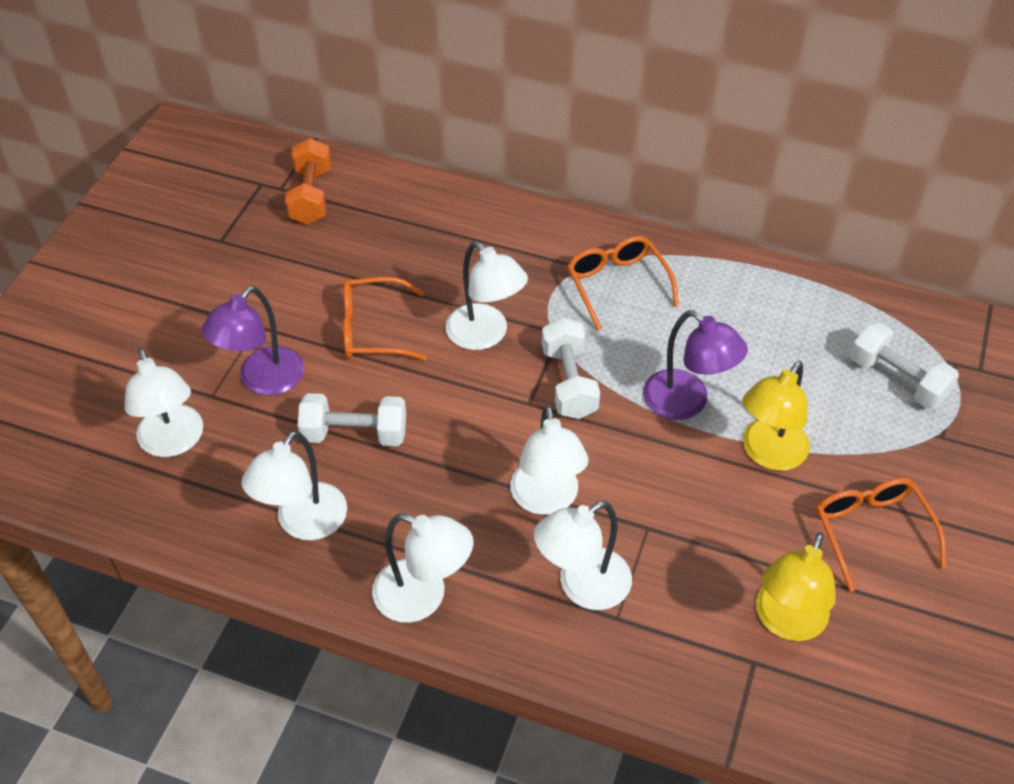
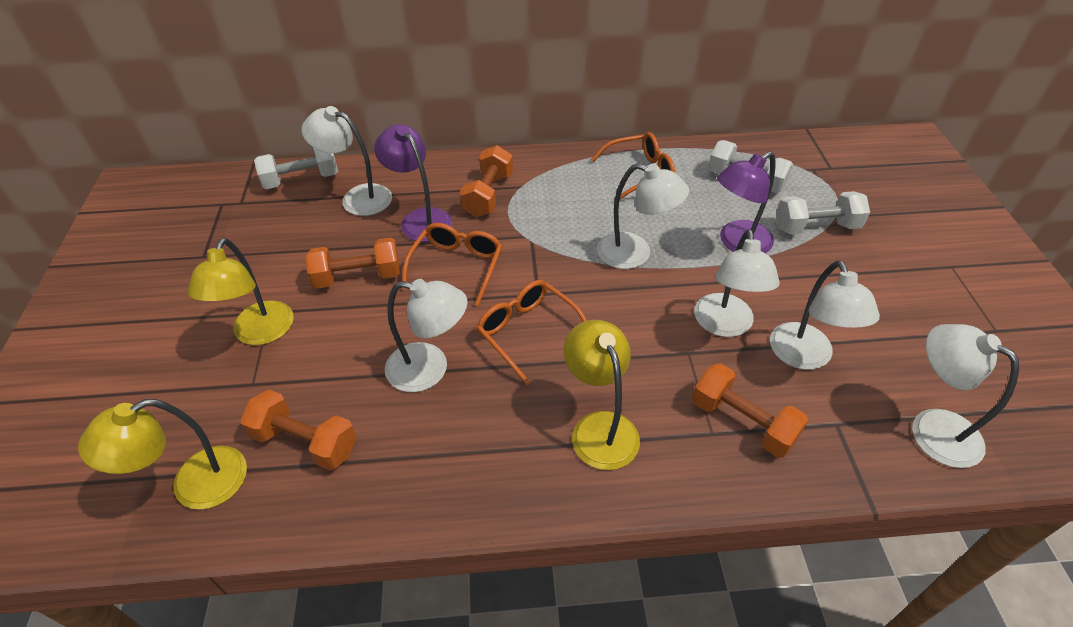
orange dumbbell: [285,138,331,224] = 1 -> [240,390,357,470] [305,238,400,289] [460,145,513,217] [692,363,808,458] = 4
yellow lamp: [742,361,810,471] [756,532,836,641] = 2 -> [78,399,247,510] [187,238,294,345] [564,320,640,470] = 3

